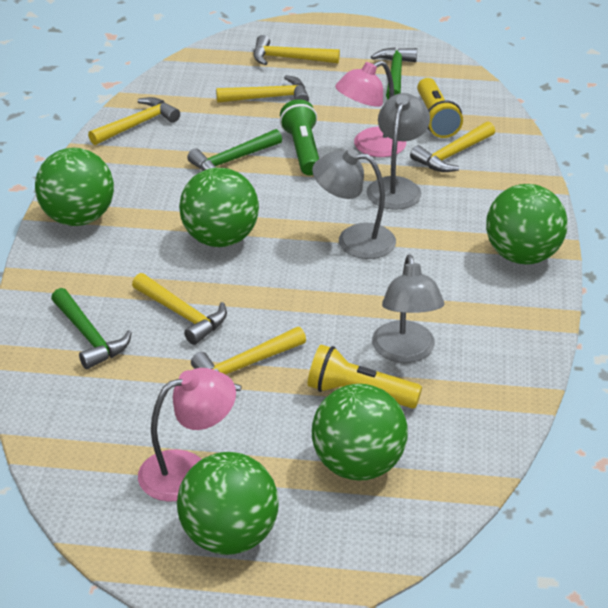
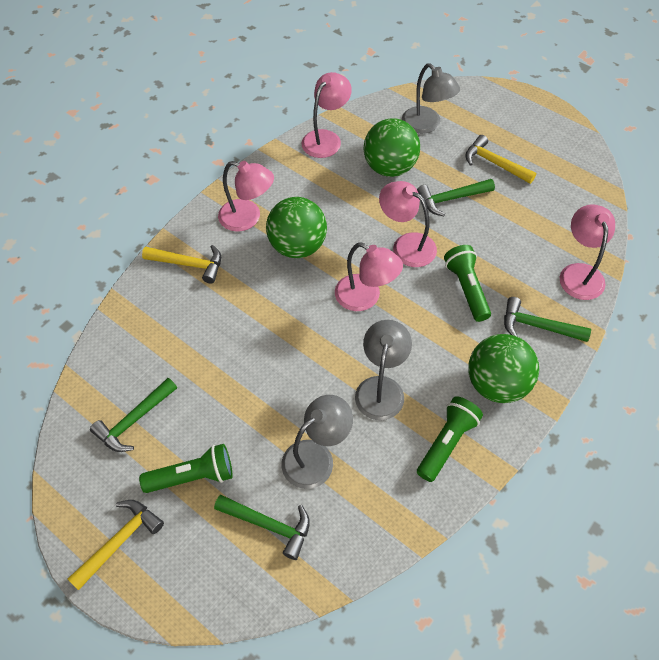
green ball: [35,148,114,226] [177,452,279,555] [179,168,259,247] [312,384,408,481] [486,184,568,264] = 5 -> [266,197,327,258] [363,118,420,177] [468,334,539,403] = 3
green flashlight: [280,99,319,176] = 1 -> [139,444,233,493] [417,396,483,482] [444,245,491,322] = 3
green hammer: [51,288,132,369] [187,129,282,171] [371,47,417,99] = 3 -> [90,378,177,452] [214,495,310,560] [417,179,495,216] [504,297,591,342] = 4
pink lamp: [138,368,236,502] [335,61,406,157] = 2 -> [218,161,274,232] [302,72,352,158] [335,242,403,311] [379,181,437,267] [560,204,615,300] = 5
yellow flashlight: [308,345,422,409] [417,78,463,138] = 2 -> none = 0
yellow hammer: [88,97,180,145] [132,273,227,345] [191,327,306,391] [216,75,309,103] [254,35,340,65] [410,121,495,172] = 6 -> [68,500,164,590] [142,245,221,284] [465,135,536,184] = 3

